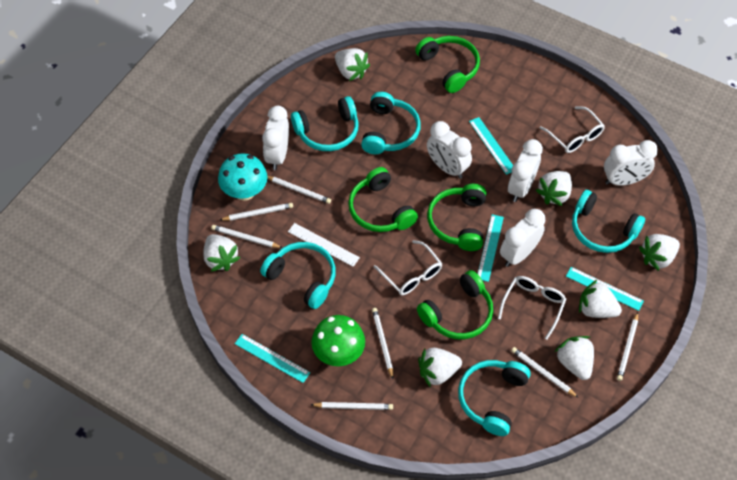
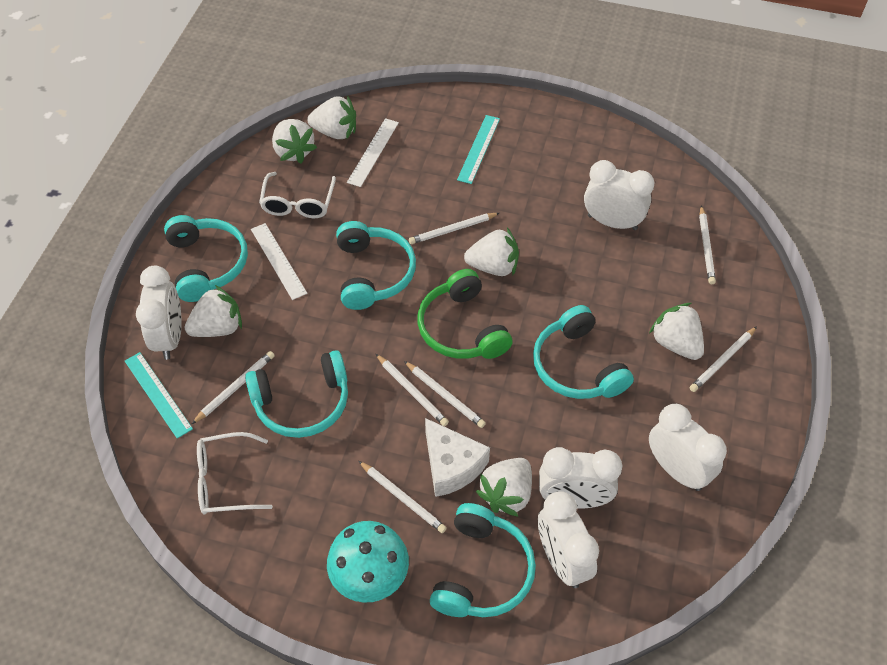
green headphones: [348,167,418,232] [415,36,480,93] [417,270,493,339] [427,184,486,251] = 4 -> [417,269,513,359] = 1
green mushroom: [311,315,365,366] = 1 -> none = 0
turquoise ruler: [235,334,310,383] [469,117,513,175] [478,214,504,282] [566,267,644,311] = 4 -> [125,352,193,438] [457,115,500,184] = 2
white cheese: none = 0 -> [425,418,490,497] = 1
white glasses: [374,240,442,295] [498,276,566,340] [540,106,605,153] = 3 -> [197,432,273,515] [259,172,336,218] = 2
white ruler: [288,223,360,267] = 1 -> [251,223,307,300] [347,118,399,187] = 2
white strawberry: [203,234,240,272] [335,48,370,81] [418,348,462,387] [536,171,572,206] [555,336,594,380] [579,279,622,318] [639,234,680,271] = 7 -> [184,285,242,337] [272,119,317,163] [307,95,356,140] [464,228,519,276] [476,458,532,517] [649,303,704,360] = 6

